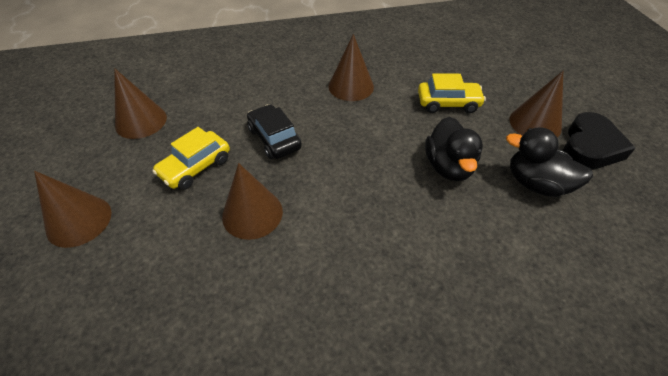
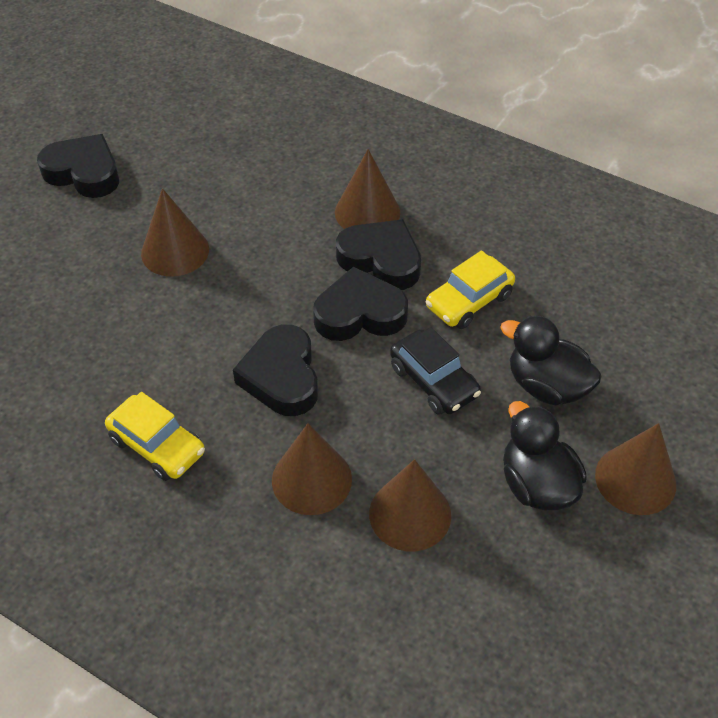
black heart: [562,112,636,170] = 1 -> [37,134,119,198] [233,324,318,416] [313,267,408,341] [336,219,421,290] = 4

